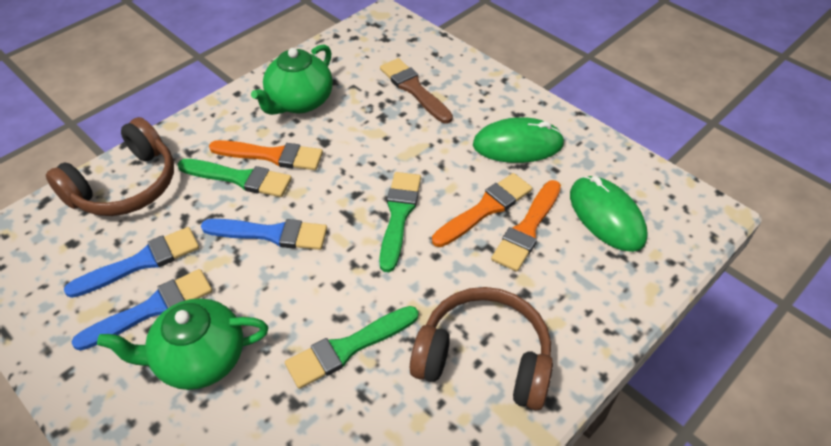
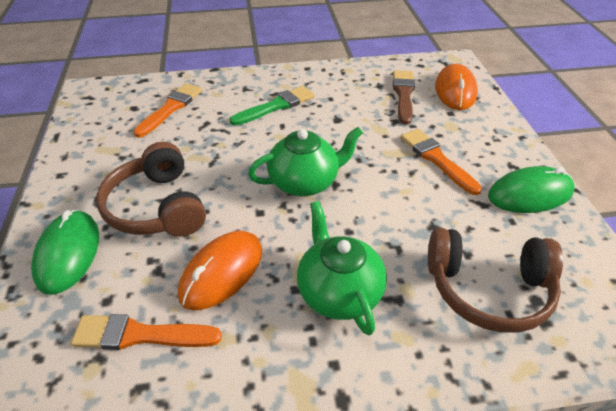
blue brush: [64,227,199,298] [71,269,212,351] [201,219,327,250] = 3 -> none = 0
green brush: [178,159,292,197] [285,306,418,389] [379,172,421,272] = 3 -> [229,86,315,126] = 1
orange mouse: none = 0 -> [178,231,262,310] [435,64,478,110] = 2

